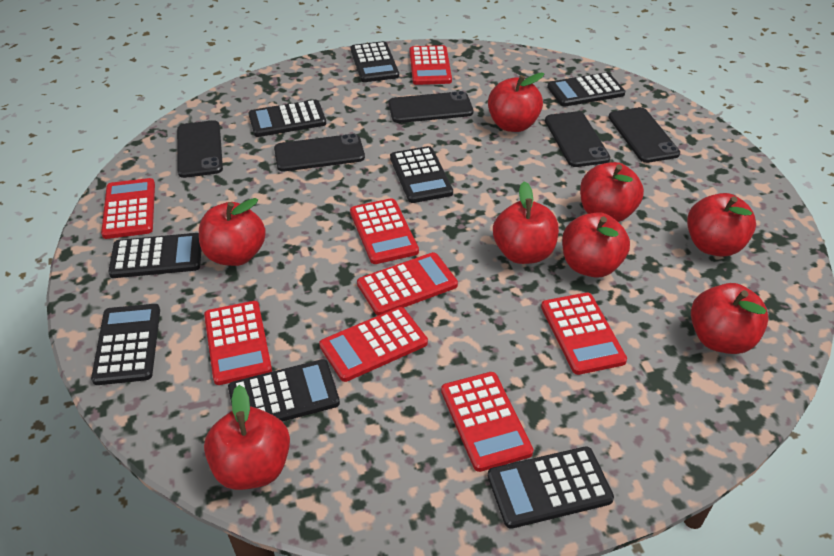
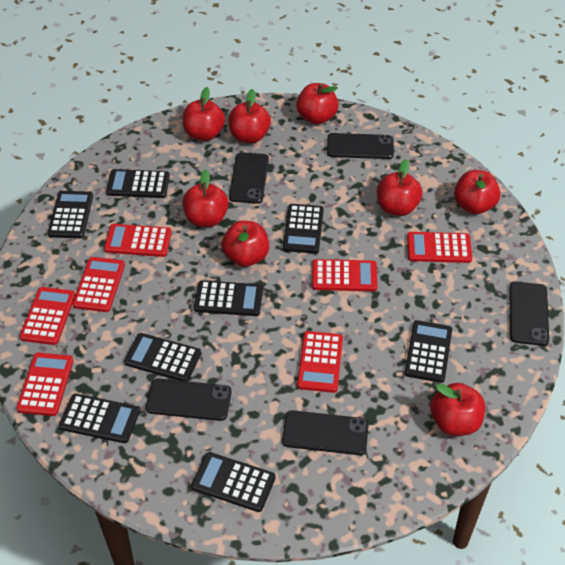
red calculator: [101,178,155,239] [204,301,272,385] [319,307,428,382] [350,198,419,264] [357,252,458,315] [409,45,452,85] [441,372,533,472] [541,292,627,375] = 8 -> [16,353,74,416] [19,287,75,345] [72,257,125,312] [104,224,172,257] [297,331,343,393] [312,259,377,291] [407,232,472,263] = 7

